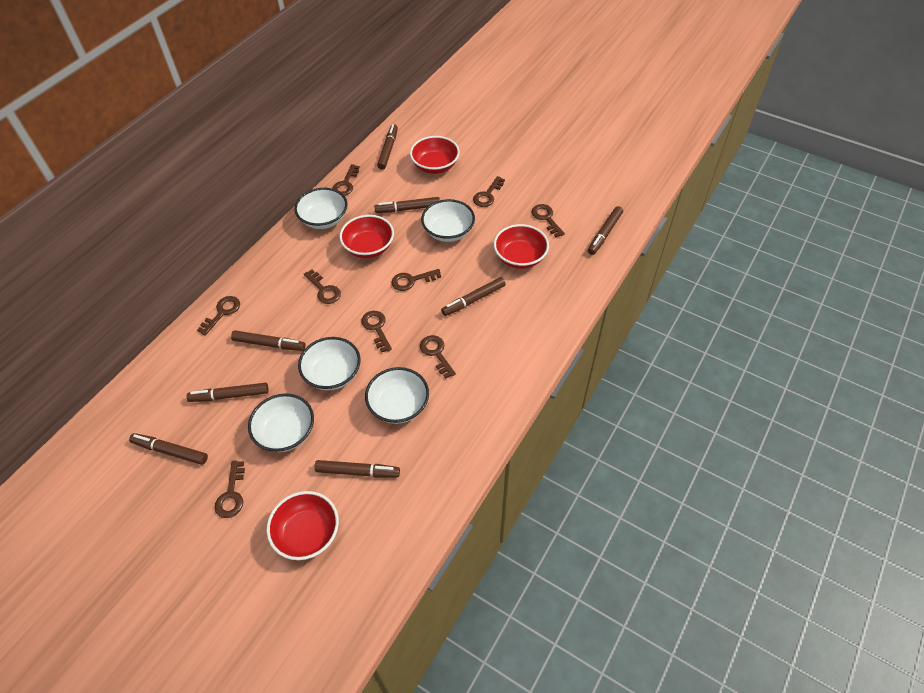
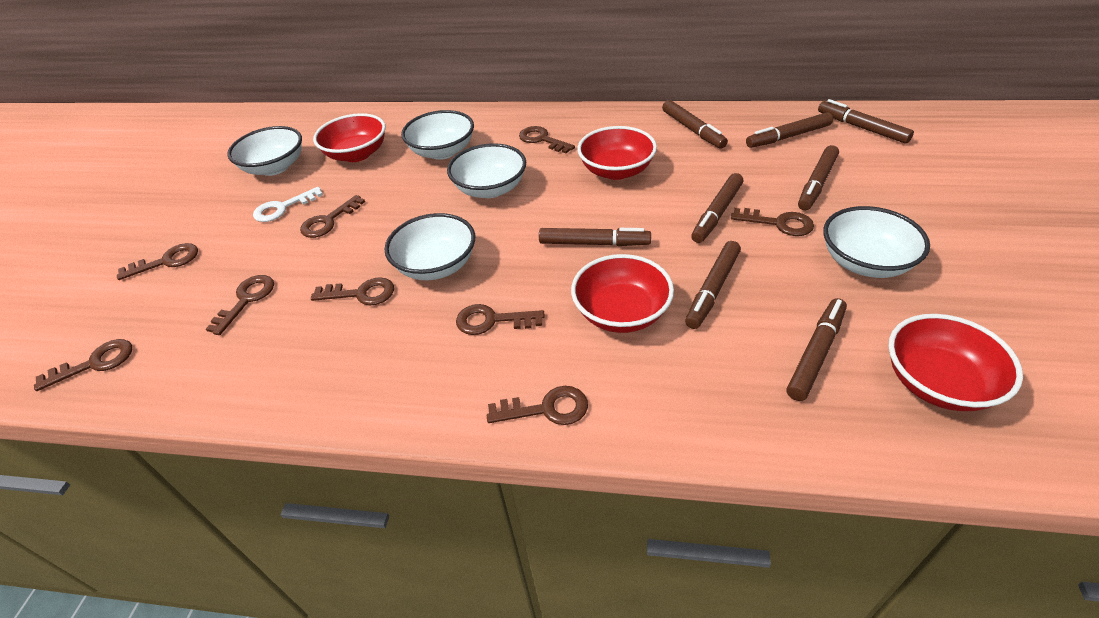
white key: none = 0 -> [253,187,323,222] = 1

